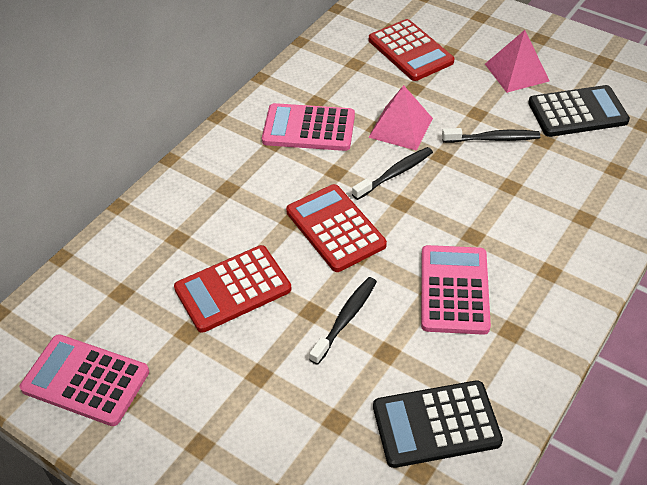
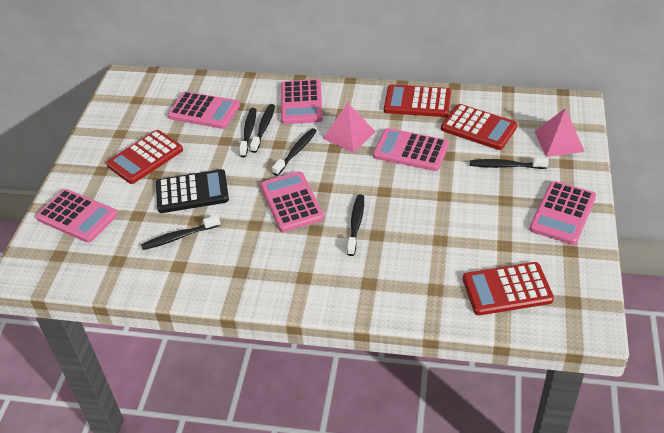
black calculator: [373,380,503,468] [528,85,630,137] = 2 -> [156,169,229,213] = 1
black toothbrush: [309,277,377,365] [352,147,433,200] [442,128,540,143] = 3 -> [141,215,220,250] [239,108,256,157] [250,104,275,153] [272,128,317,176] [347,194,364,256] [470,157,549,169] = 6
pink calculator: [20,334,149,426] [262,103,355,151] [421,245,491,335] = 3 -> [36,189,118,243] [168,91,240,129] [260,171,324,232] [281,79,323,124] [373,128,449,171] [530,181,596,245] = 6
red calculator: [174,245,292,333] [286,184,387,272] [369,19,454,81] = 3 -> [106,130,183,184] [384,84,451,117] [441,104,518,150] [463,262,554,315] = 4

